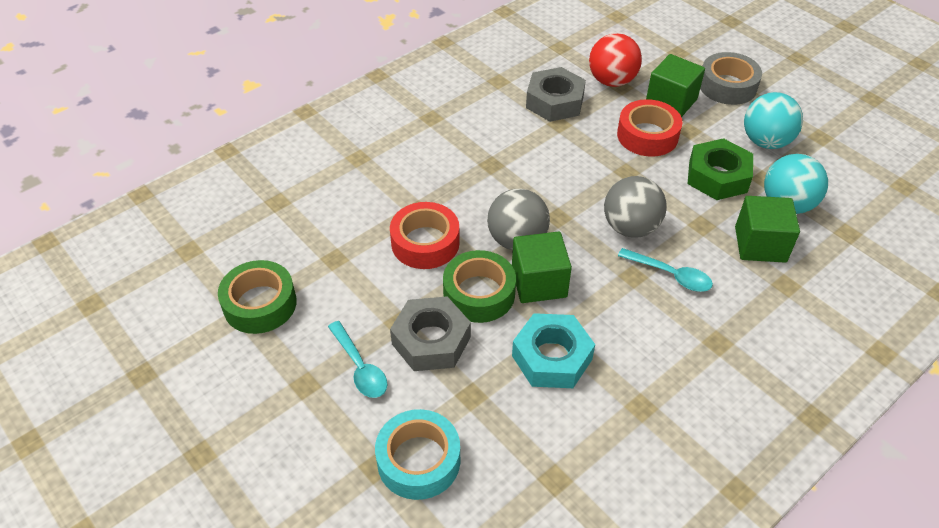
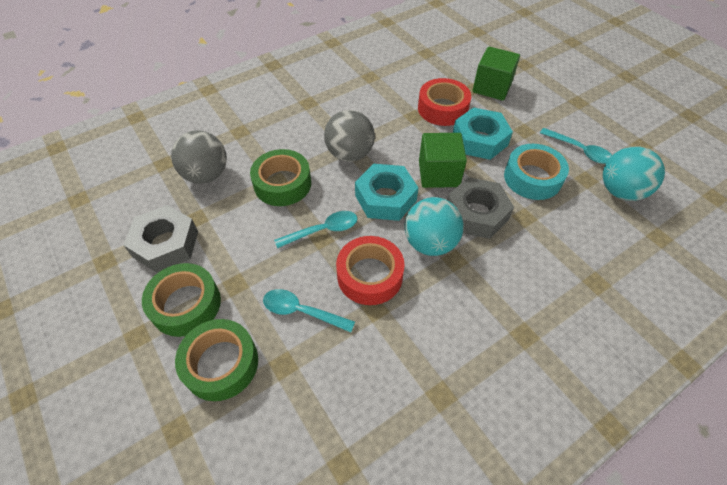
green cube: [512,231,572,303] [646,54,705,117] [735,196,800,263] = 3 -> [419,133,467,188] [472,46,520,101] = 2
green nut: [688,138,753,200] = 1 -> none = 0
green tape: [218,260,297,334] [443,250,516,323] = 2 -> [142,263,221,337] [175,319,258,401] [250,149,311,206] = 3
grey tape: [700,52,762,105] = 1 -> none = 0
red ball: [589,33,642,87] = 1 -> none = 0
turquoise nut: [512,313,595,388] = 1 -> [355,164,419,221] [453,107,513,160] = 2
turquoise spoon: [328,321,387,398] [618,248,713,292] = 2 -> [263,289,355,332] [274,211,357,248] [540,128,612,164] = 3

